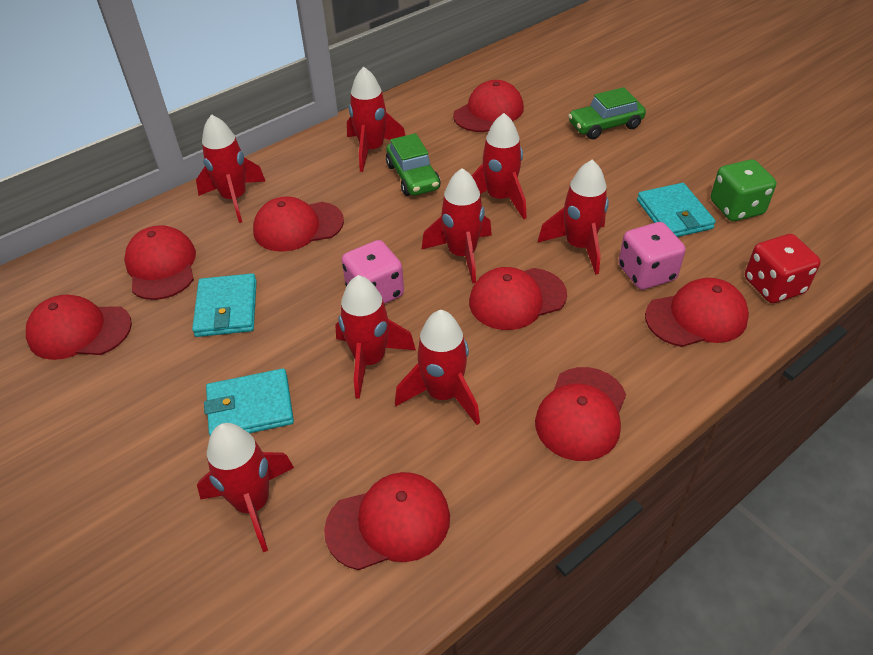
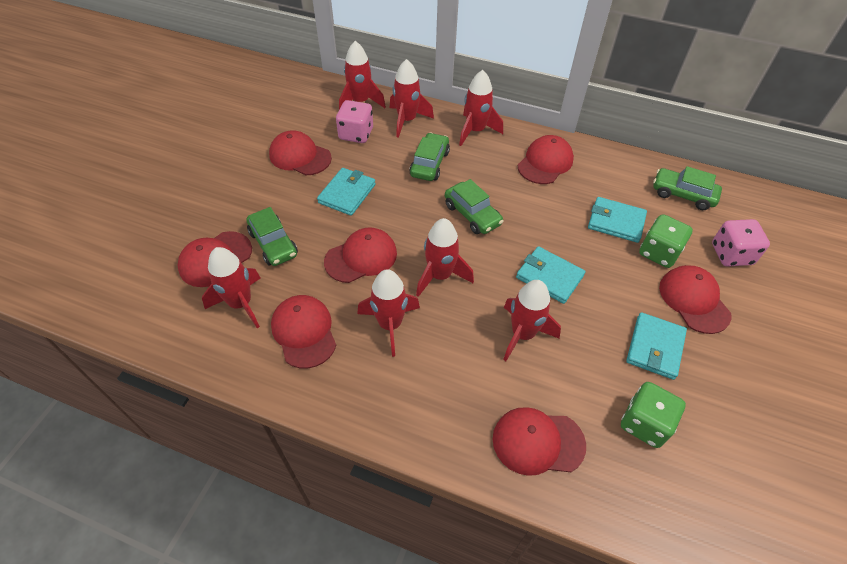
green car: [386,133,440,196] [568,87,646,139] = 2 -> [246,207,298,266] [409,133,450,181] [445,179,504,234] [653,166,722,210] = 4
green dice: [711,160,776,221] = 1 -> [621,382,686,448] [639,214,693,268] = 2
red cap: [26,294,132,360] [124,225,196,300] [253,197,344,252] [324,472,450,570] [453,80,524,132] [469,267,567,330] [535,367,626,461] [645,278,749,347] = 8 -> [178,231,252,287] [269,130,332,175] [271,295,336,369] [324,227,397,283] [493,407,586,476] [518,135,574,184] [659,265,731,334] = 7
red dice: [745,234,821,303] = 1 -> none = 0
red rocket: [196,114,266,223] [197,423,294,552] [335,275,416,399] [347,67,406,172] [395,310,480,425] [421,168,492,284] [472,113,526,219] [537,160,609,275] = 8 -> [202,247,260,328] [339,41,386,109] [357,269,420,357] [390,59,434,138] [416,218,474,297] [459,70,503,146] [503,280,561,361] = 7
turquoise wallet: [192,273,257,337] [204,369,294,436] [637,183,716,237] = 3 -> [317,168,376,216] [516,246,585,304] [588,197,647,243] [626,312,687,380] = 4

